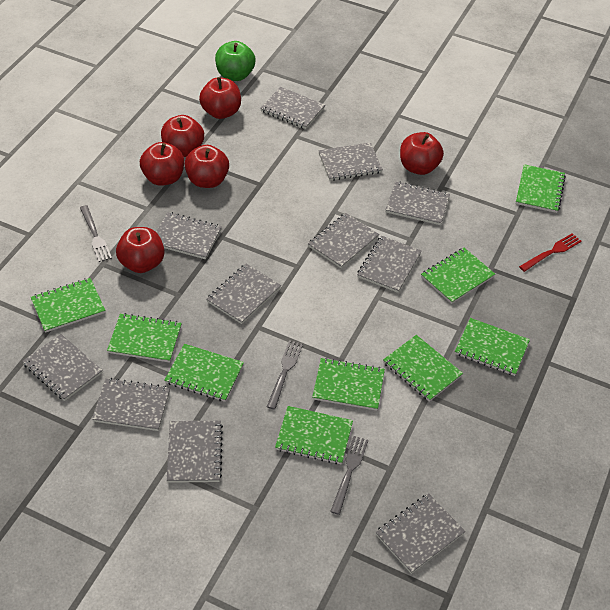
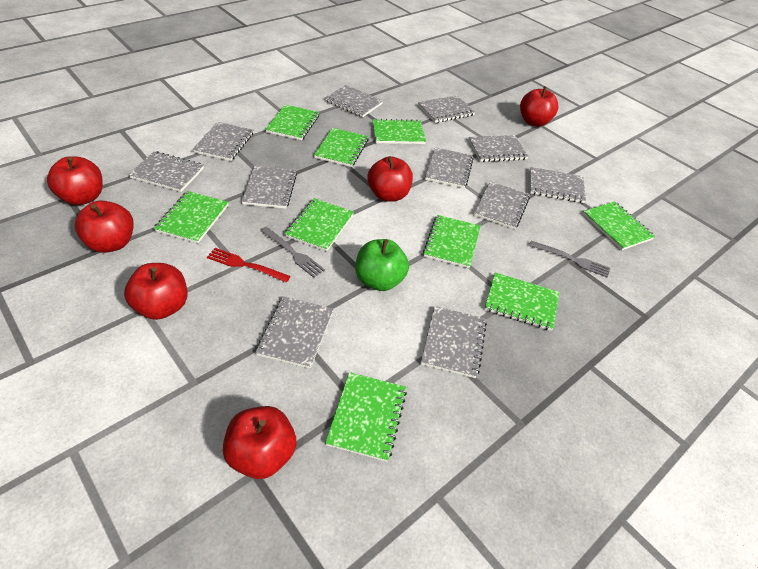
grey fork: [80,205,112,262] [267,340,303,410] [330,436,368,515] = 3 -> [260,227,325,278] [529,241,610,278] = 2

